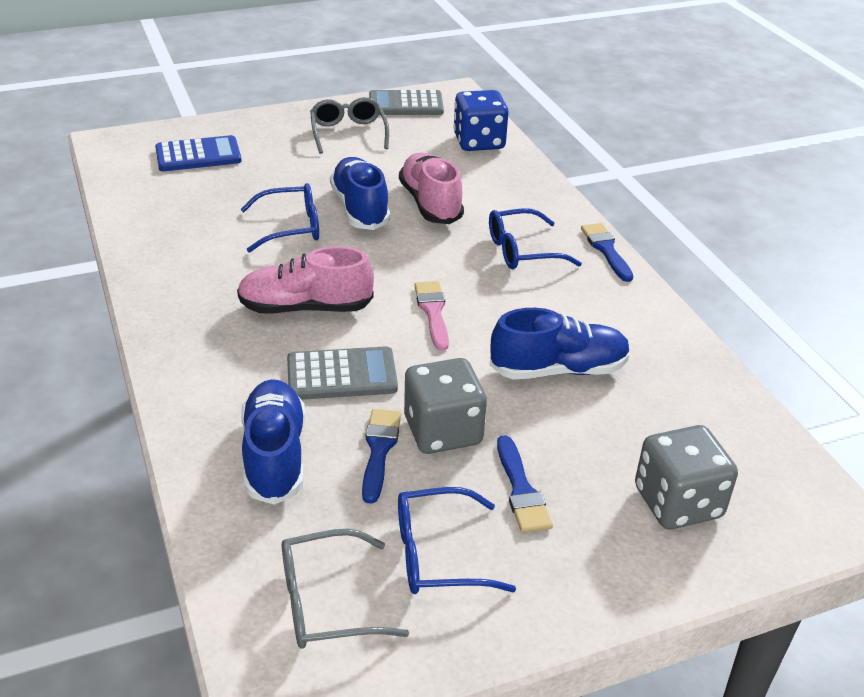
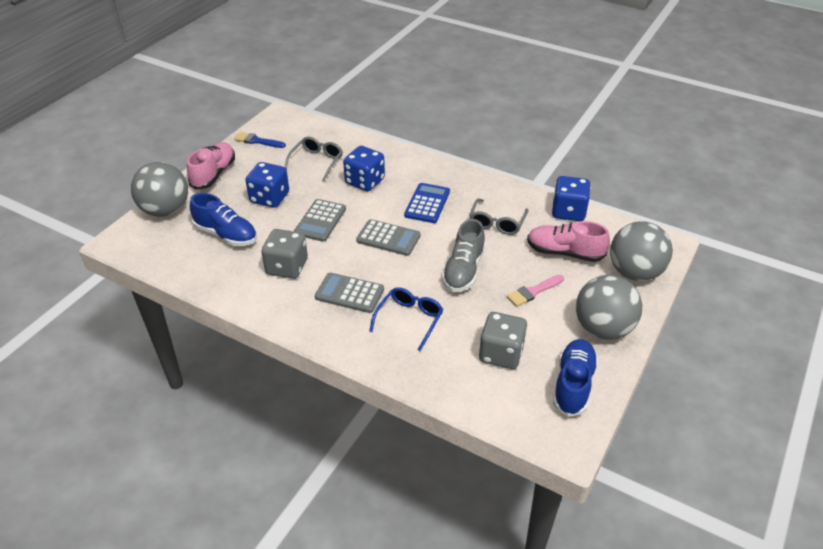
blue brush: [362,409,401,504] [497,435,553,533] [581,223,633,282] = 3 -> [234,132,286,148] = 1
blue dice: [453,90,509,151] = 1 -> [245,162,289,208] [343,146,385,191] [552,176,591,221] = 3
blue glasses: [241,183,319,253] [398,487,516,594] [489,208,582,269] = 3 -> [369,287,443,351] = 1
blue shoe: [241,379,305,505] [330,157,390,230] [490,308,631,379] = 3 -> [190,193,257,246] [553,339,598,417] = 2
grey ball: none = 0 -> [131,162,188,217] [576,275,642,340] [610,221,673,281] = 3
grey calculator: [287,346,398,400] [369,90,444,115] = 2 -> [294,199,346,242] [315,273,384,313] [356,219,421,256] = 3
grey shoe: none = 0 -> [442,219,485,292] = 1

